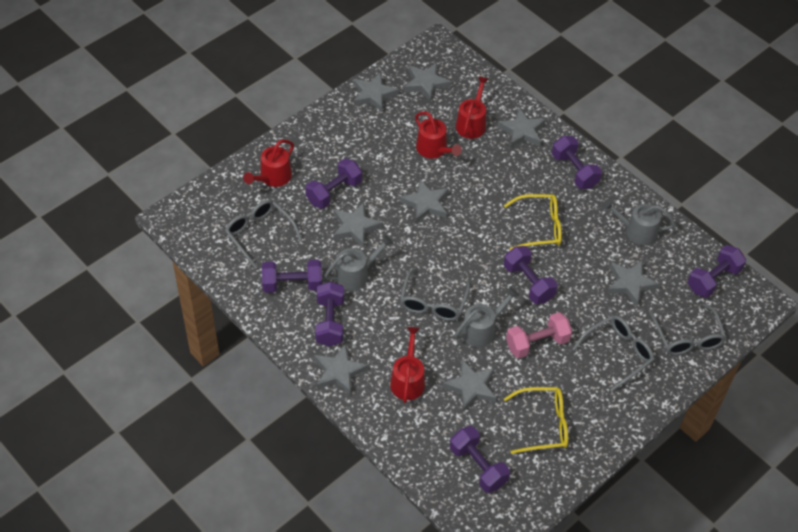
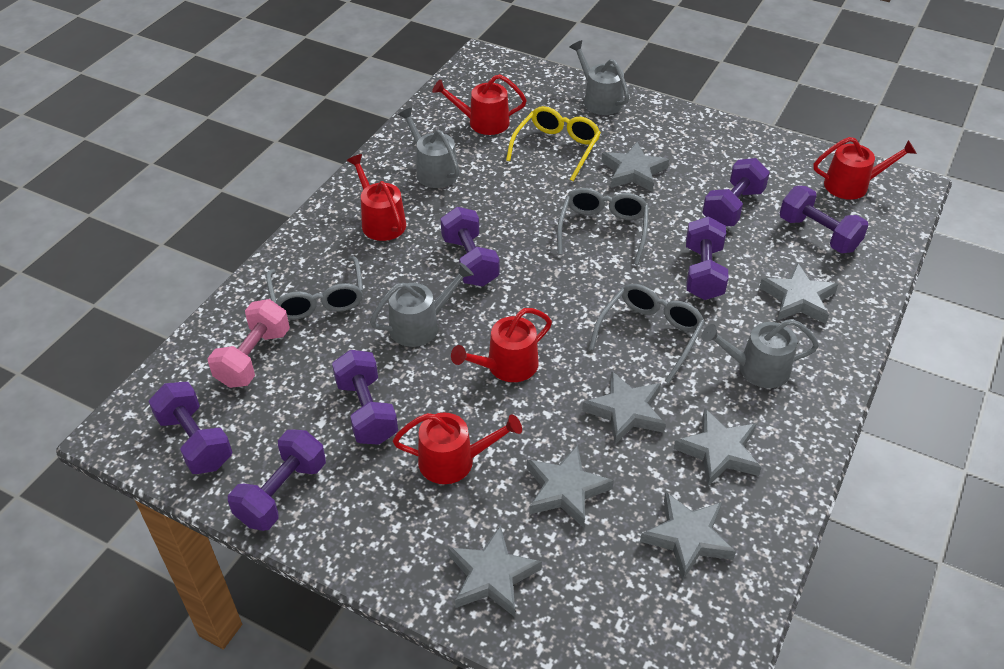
grey glasses: [225,200,302,269] [400,268,470,321] [573,315,654,392] [649,303,726,355] = 4 -> [266,256,363,320] [557,188,649,265] [589,284,705,383] = 3
grey star: [314,343,368,395] [333,202,382,248] [353,72,399,112] [400,179,449,223] [404,63,451,102] [442,359,497,411] [497,108,546,148] [607,260,660,307] = 8 -> [448,525,542,617] [527,445,614,528] [582,371,666,445] [601,142,669,192] [640,492,736,580] [674,408,762,486] [759,262,838,324] = 7
grey watering can: [324,235,393,291] [455,287,519,347] [602,199,675,245] = 3 -> [370,263,474,347] [398,107,460,188] [569,40,629,115] [702,319,819,388] = 4
red watering can: [243,140,294,187] [390,327,425,403] [415,111,462,159] [456,76,489,139] = 4 -> [347,154,406,241] [393,413,522,484] [432,74,527,135] [451,308,552,382] [813,137,917,200] = 5
yellow glasses: [504,194,562,250] [504,387,568,454] = 2 -> [506,106,601,181] = 1

